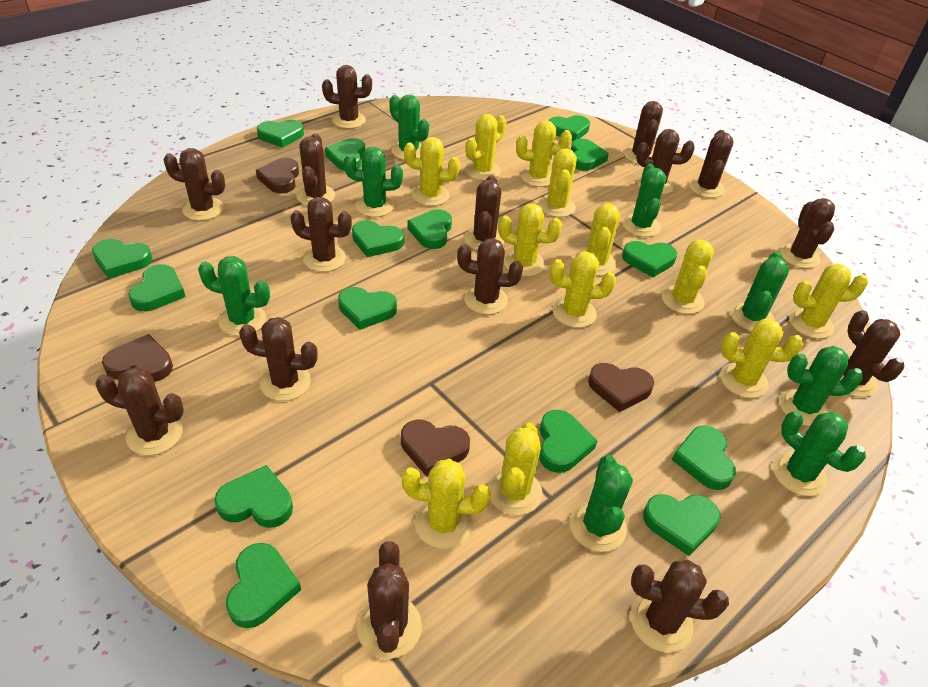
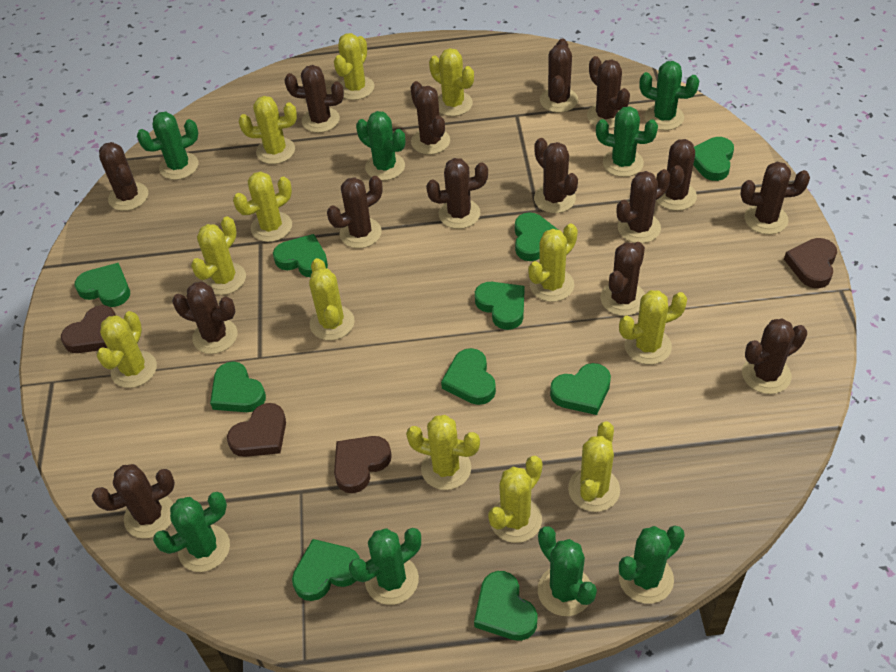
green heart: [92,239,152,279] [128,264,186,311] [214,465,293,528] [226,543,301,628] [257,120,304,148] [325,138,365,171] [338,287,397,330] [352,220,404,257] [407,209,452,249] [539,410,598,473] [549,115,590,141] [571,139,609,171] [622,241,677,277] [643,494,720,556] [672,425,736,490] = 15 -> [75,263,130,307] [210,362,266,412] [273,234,328,277] [292,539,360,601] [441,348,496,405] [474,571,538,641] [475,282,524,330] [515,212,558,261] [550,363,611,415] [693,137,734,181] = 10

